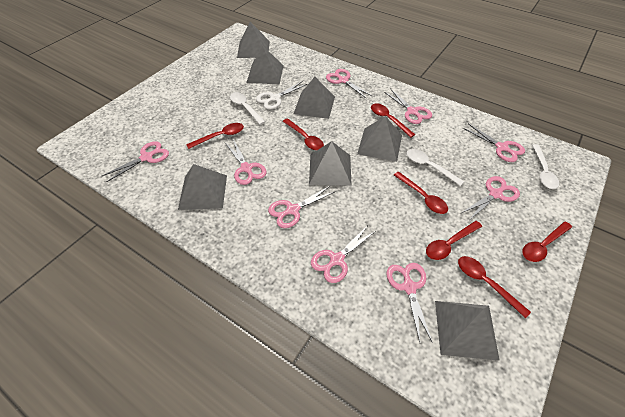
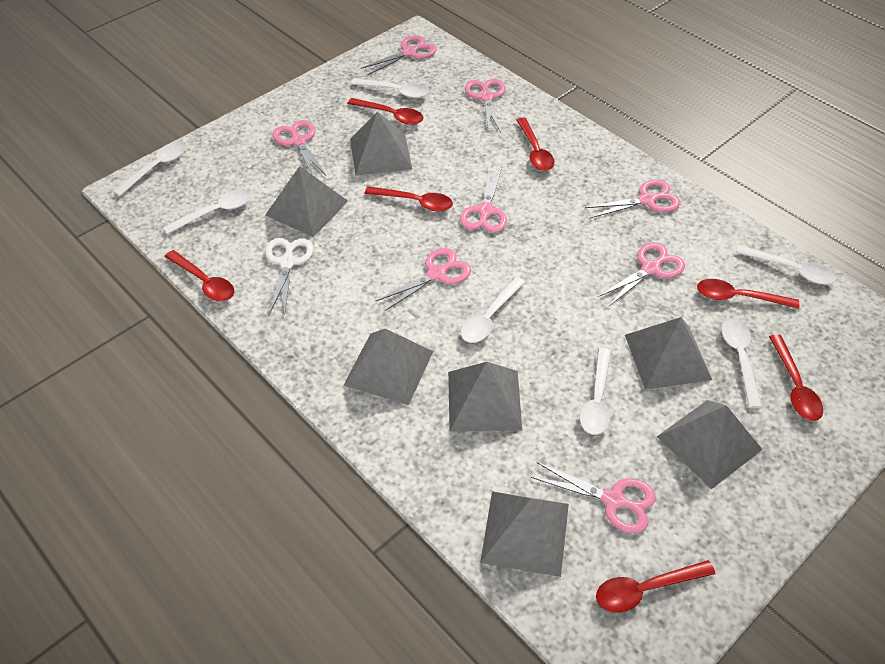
pink scissors: [102,141,169,182] [225,139,267,185] [268,186,336,228] [311,225,377,283] [326,69,372,99] [384,89,432,124] [386,263,433,343] [462,176,520,219] [463,124,525,162] = 9 -> [272,120,326,175] [361,35,437,75] [376,248,471,312] [460,167,507,233] [465,79,505,132] [531,462,656,533] [585,180,680,218] [598,243,685,307] = 8
white spoon: [230,92,265,125] [407,149,464,186] [532,144,559,189] = 3 -> [113,142,186,196] [163,189,251,234] [351,78,428,98] [461,277,525,343] [580,348,611,435] [721,318,762,408] [736,245,836,285] = 7

